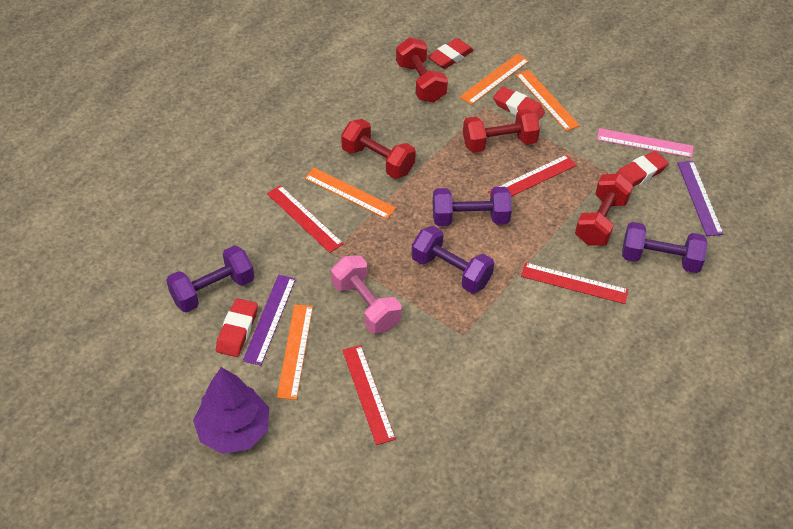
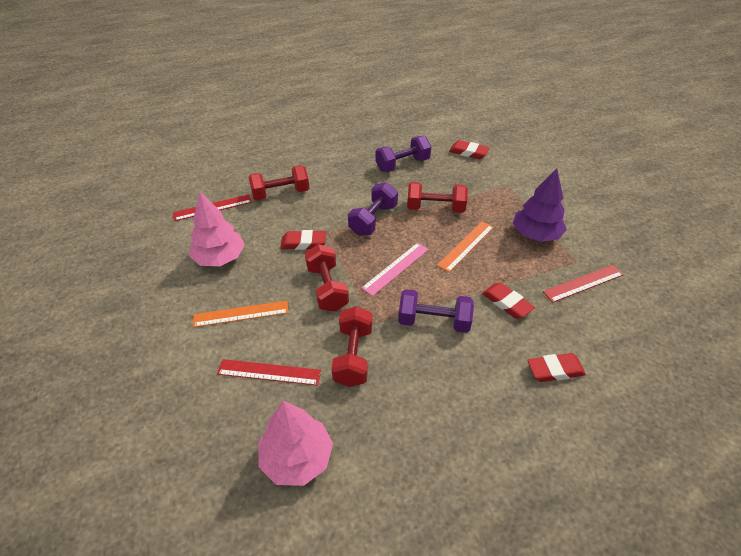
orange ruler: [277,304,313,400] [304,168,396,219] [460,53,529,105] [516,70,580,131] = 4 -> [193,301,289,327] [437,221,494,272] = 2
pink dumbbell: [331,255,402,334] = 1 -> none = 0
pink tree: none = 0 -> [189,192,245,266] [258,401,333,486] = 2
purple dumbbell: [166,245,254,313] [412,226,494,294] [433,187,512,226] [622,222,708,273] = 4 -> [348,182,398,236] [375,136,431,172] [398,289,474,333] = 3
purple ruler: [243,275,296,366] [677,161,724,236] = 2 -> none = 0
red ruler: [267,185,344,253] [342,345,396,445] [488,155,577,197] [521,263,629,304] = 4 -> [173,194,252,221] [217,359,321,386] [543,265,624,303] = 3

